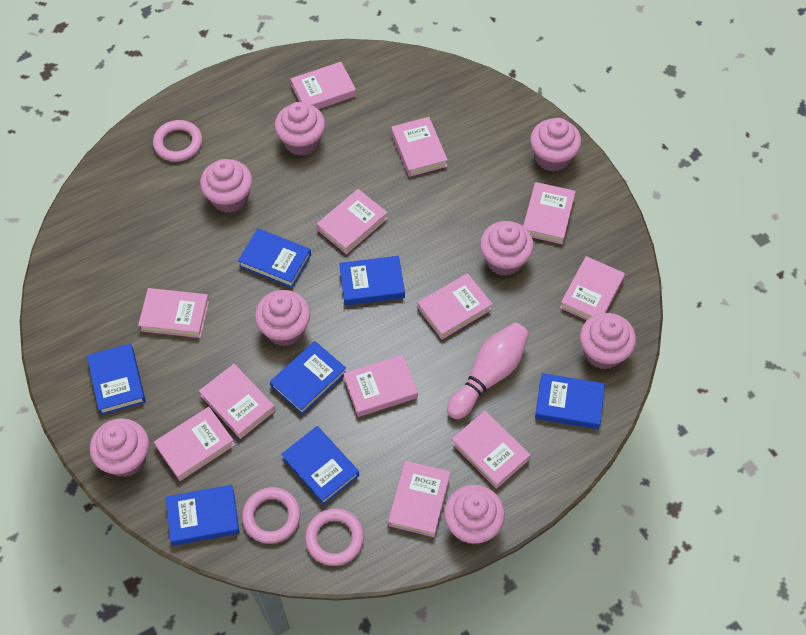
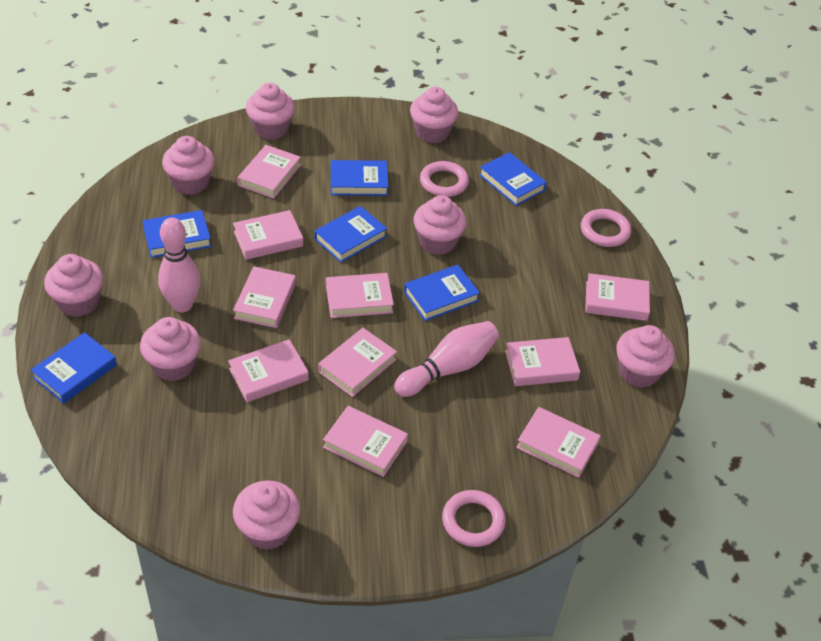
blue book: [87,344,146,415] [166,485,240,546] [238,228,311,288] [270,341,346,415] [281,426,359,505] [339,256,405,305] [535,373,605,429] = 7 -> [31,332,117,404] [142,210,212,258] [314,206,387,263] [331,160,389,196] [404,265,480,321] [479,152,547,206] = 6
pink book: [138,288,209,338] [154,407,235,481] [199,364,275,439] [290,62,356,109] [317,189,388,254] [343,355,418,417] [388,461,450,537] [391,117,448,177] [418,273,492,339] [452,411,530,489] [523,182,576,244] [560,256,625,320] = 12 -> [228,339,309,402] [233,210,303,260] [233,266,296,328] [238,145,301,199] [318,328,397,397] [323,406,408,477] [326,273,394,318] [505,337,580,386] [516,407,601,478] [585,273,650,321] = 10
pink bowling pin: [447,323,529,419] = 1 -> [158,218,200,313] [394,321,499,397] = 2

